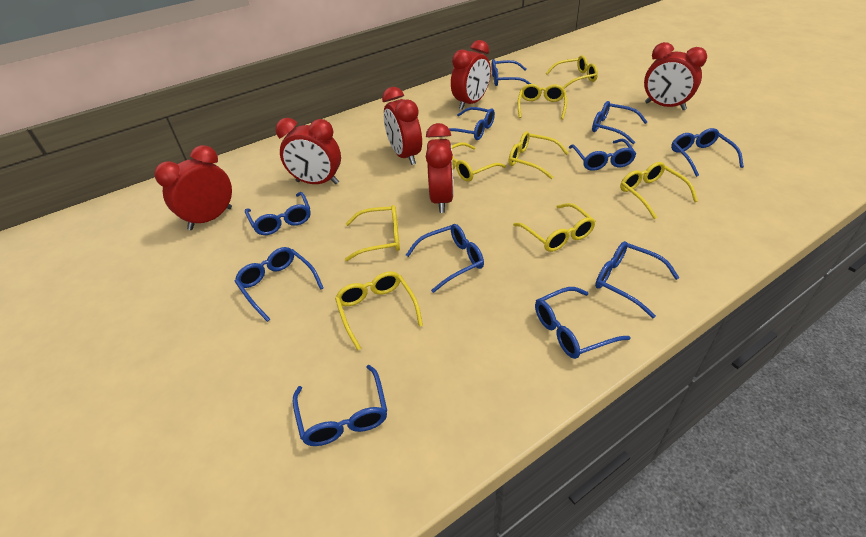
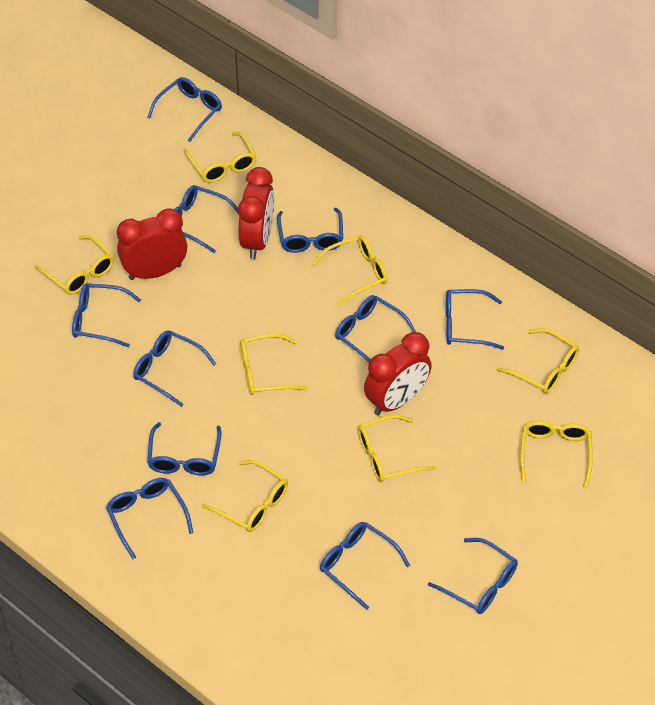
red clock: [154,145,232,230] [275,118,341,184] [382,87,422,165] [426,123,454,213] [451,40,491,110] [644,42,707,110] = 6 -> [117,208,187,280] [238,167,274,259] [364,332,432,415] = 3

